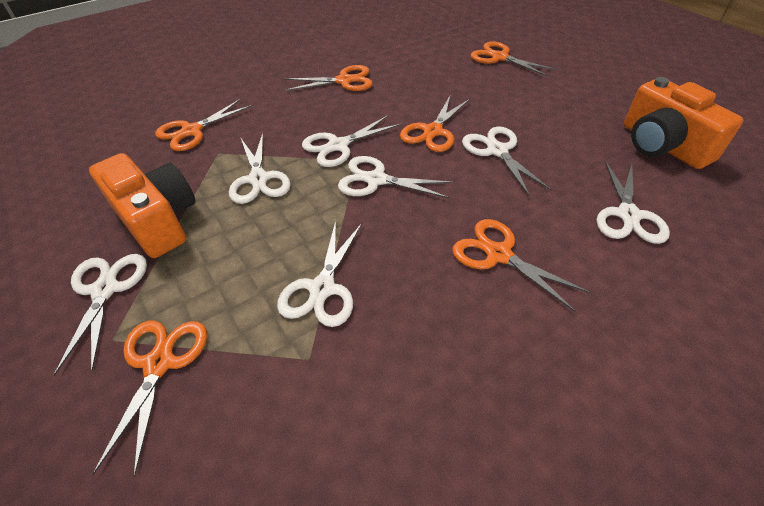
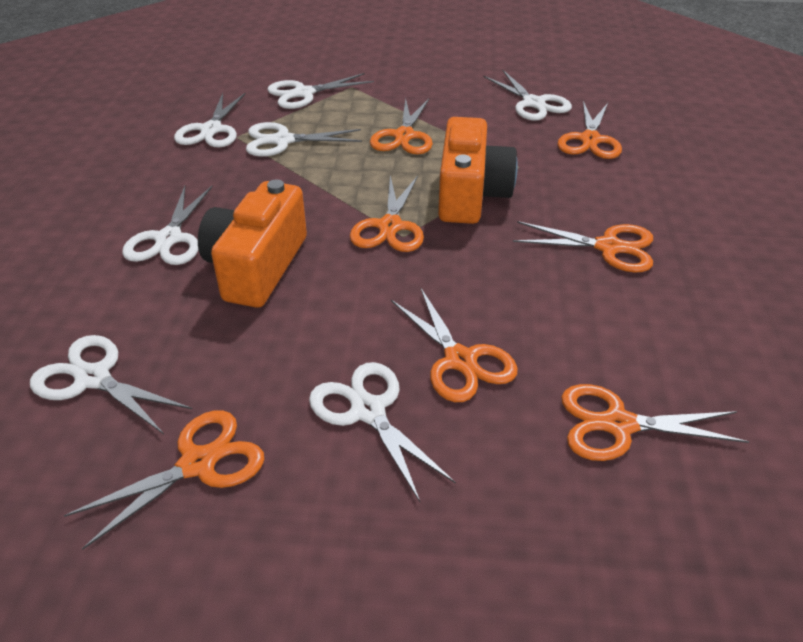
orange scissors: [93,321,207,477] [155,99,253,151] [285,65,373,91] [400,96,470,152] [452,219,590,312] [471,41,557,77] = 6 -> [64,410,264,550] [350,175,424,252] [370,98,433,154] [391,289,518,402] [513,221,653,272] [557,101,622,159] [561,384,749,461] = 7

